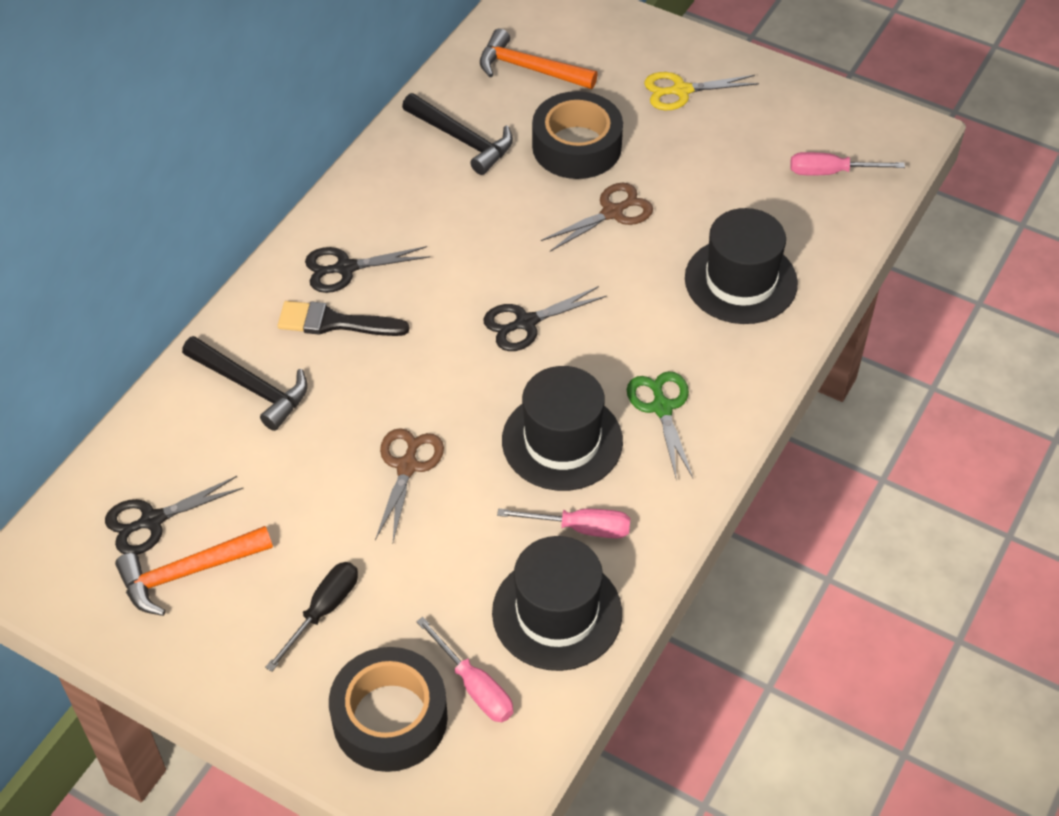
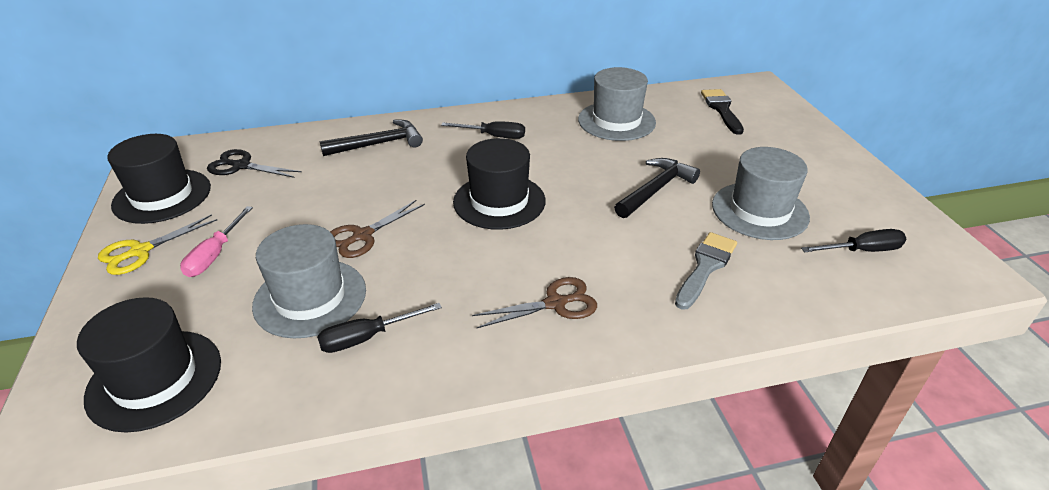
black scissors: [105,476,243,555] [305,246,430,293] [483,286,607,351] = 3 -> [207,149,302,178] = 1
black screwdriver: [265,562,358,672] = 1 -> [317,303,442,353] [441,121,525,139] [801,229,906,252] = 3
black tape: [329,647,448,772] [532,91,623,179] = 2 -> none = 0
green scissors: [627,371,693,478] = 1 -> none = 0
grey brush: none = 0 -> [675,232,737,310] = 1
grey hat: none = 0 -> [252,224,366,338] [578,67,656,141] [712,147,810,240] = 3
orange hammer: [115,526,273,616] [480,28,598,89] = 2 -> none = 0
pink screwdriver: [416,617,513,722] [497,509,631,538] [790,152,905,175] = 3 -> [180,206,253,277] = 1

